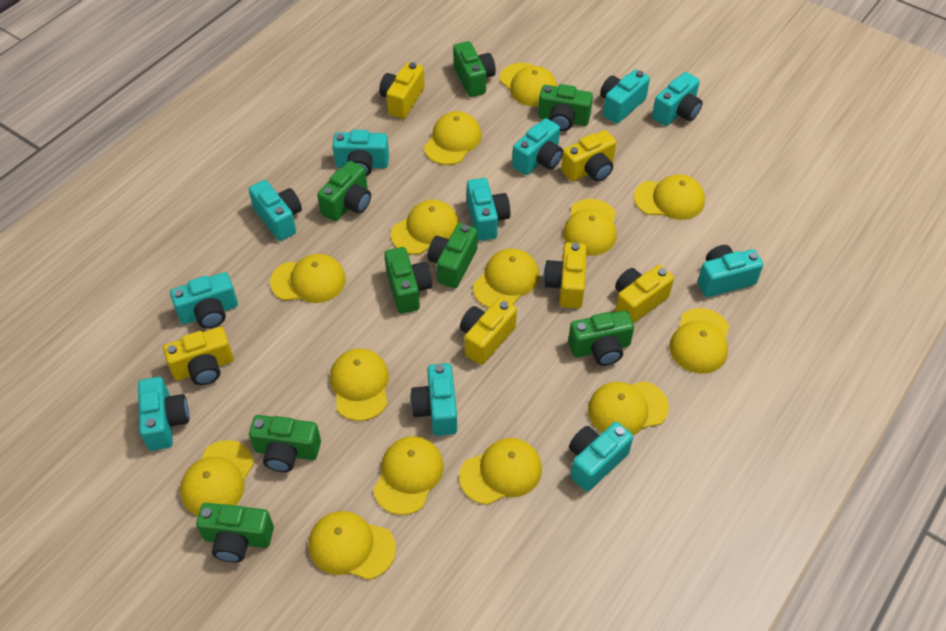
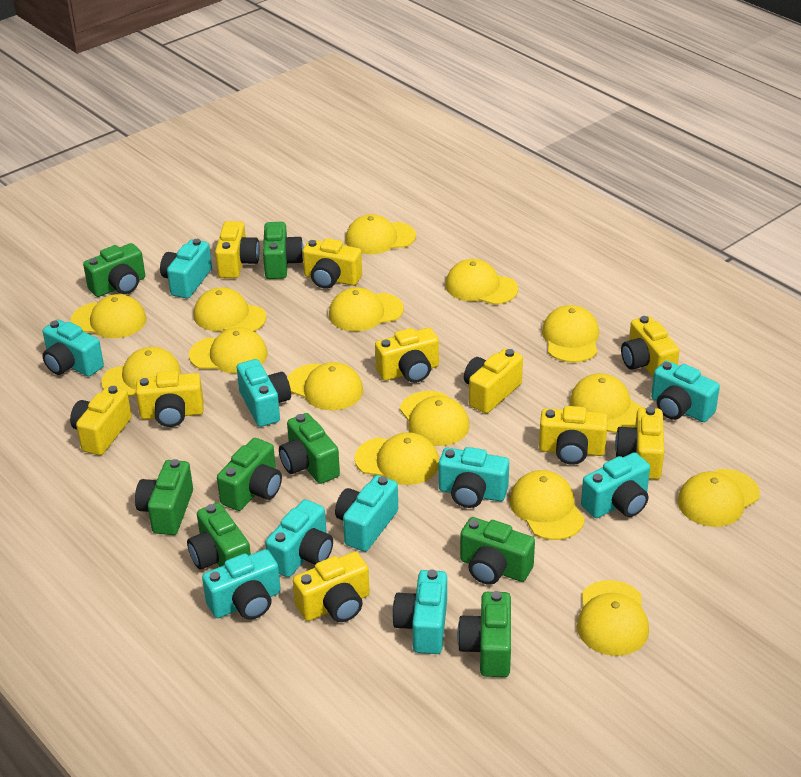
turquoise camera: [138,377,189,451] [170,272,238,329] [249,180,302,241] [332,130,389,176] [410,363,457,436] [467,178,510,241] [512,118,563,175] [569,422,633,492] [600,69,650,124] [652,72,702,126] [697,245,763,297] = 11 -> [42,319,104,377] [160,239,212,299] [202,549,281,620] [237,359,291,427] [265,499,333,577] [335,475,398,552] [392,570,447,654] [439,447,509,508] [581,452,650,518] [651,361,720,422] = 10
yellow camera: [163,327,234,385] [379,62,425,119] [460,298,517,365] [543,242,587,308] [561,130,616,182] [615,265,674,323] = 6 -> [70,386,132,456] [136,371,204,427] [215,221,260,278] [293,552,370,622] [302,238,362,289] [375,328,439,383] [464,348,523,413] [539,406,608,465] [615,407,664,480] [621,316,680,377] = 10
yellow cap: [180,440,254,516] [270,254,346,303] [309,511,396,580] [330,349,389,421] [373,436,444,515] [391,200,459,255] [424,111,482,165] [459,438,542,505] [473,249,539,308] [500,63,557,106] [563,199,616,256] [588,381,669,435] [634,174,705,220] [669,308,729,374] = 14 -> [70,294,147,338] [101,347,181,397] [189,327,267,373] [193,287,267,331] [287,362,363,410] [329,287,404,331] [345,214,416,254] [354,432,439,485] [400,391,470,446] [445,259,518,305] [509,470,585,540] [542,305,599,363] [570,373,643,433] [577,580,649,656] [677,469,760,527] = 15

